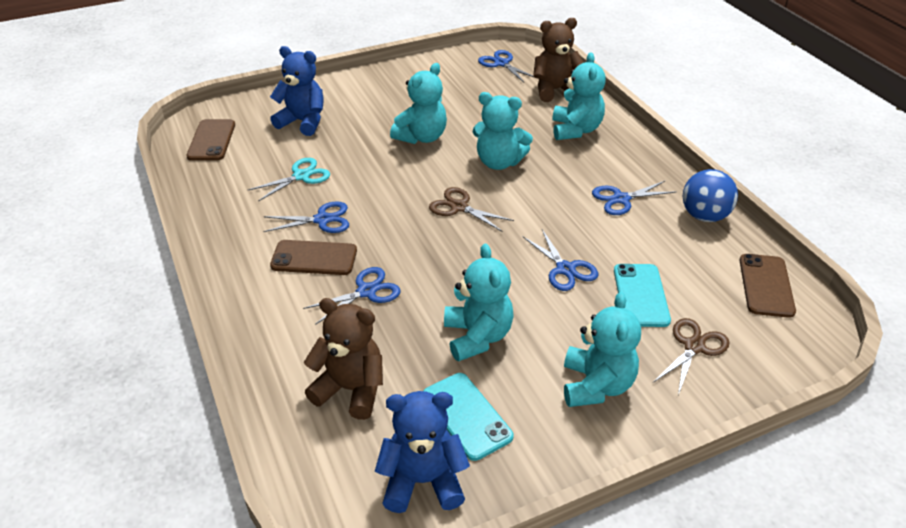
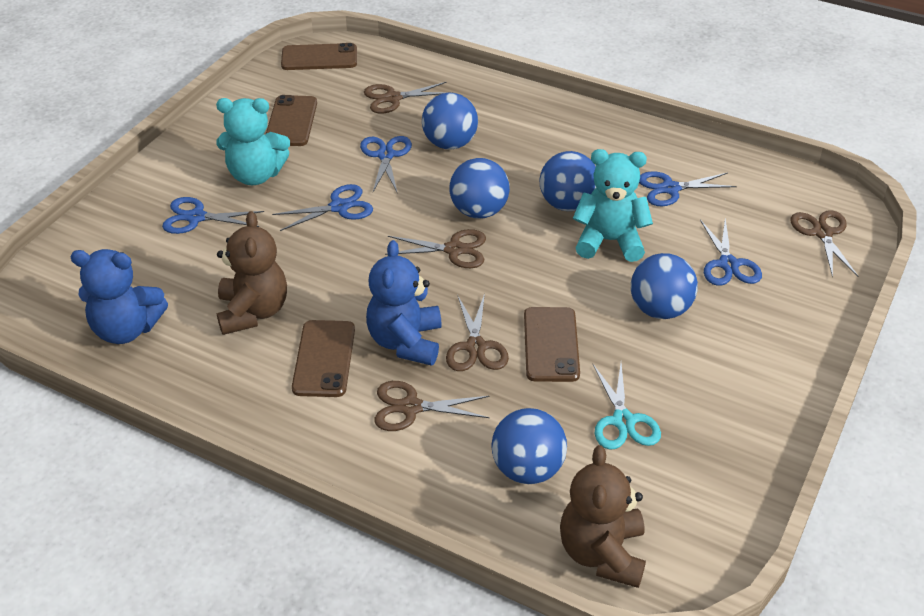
blue ball: [683,169,738,222] = 1 -> [422,93,478,150] [449,158,510,219] [491,408,567,484] [539,151,596,211] [631,253,698,319] = 5
brown phone: [186,119,235,161] [270,240,357,275] [739,254,796,318] = 3 -> [265,95,317,146] [281,43,357,70] [292,320,355,397] [524,307,580,382] = 4
brown scissors: [429,187,514,232] [653,318,729,395] = 2 -> [364,82,449,114] [374,381,490,431] [385,229,486,268] [446,293,509,371] [791,210,858,278] = 5
turquoise phone: [423,373,514,461] [614,264,671,327] = 2 -> none = 0
turquoise teddy bear: [390,63,447,144] [444,243,514,362] [473,92,533,170] [553,52,606,140] [564,292,641,407] = 5 -> [216,98,290,185] [573,149,653,262] = 2

